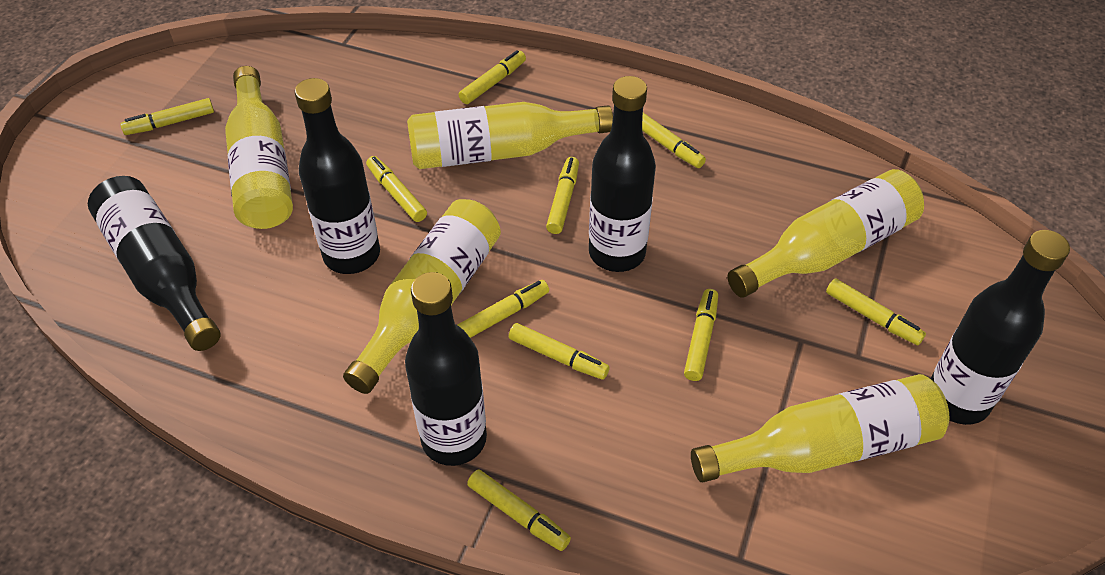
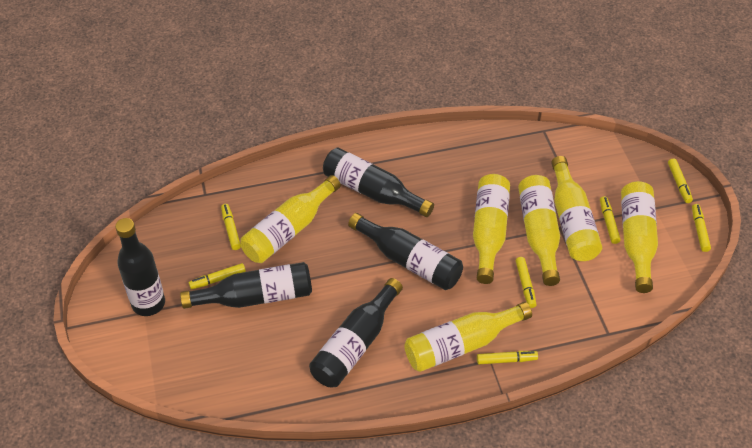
yellow bottle: [225,66,293,229] [343,199,501,394] [407,102,613,169] [691,374,949,482] [727,169,924,298] = 5 -> [240,175,341,263] [404,302,532,372] [473,174,510,284] [518,175,560,286] [551,156,602,261] [621,181,658,293] = 6
yellow marker: [120,98,214,135] [366,156,427,222] [457,280,549,338] [459,50,526,104] [467,470,571,551] [509,323,610,380] [546,157,579,234] [642,113,706,168] [684,289,718,381] [826,278,926,345] = 10 -> [189,263,246,289] [221,204,241,250] [477,351,538,364] [516,257,537,308] [600,196,621,244] [668,158,693,203] [692,204,711,252] = 7

